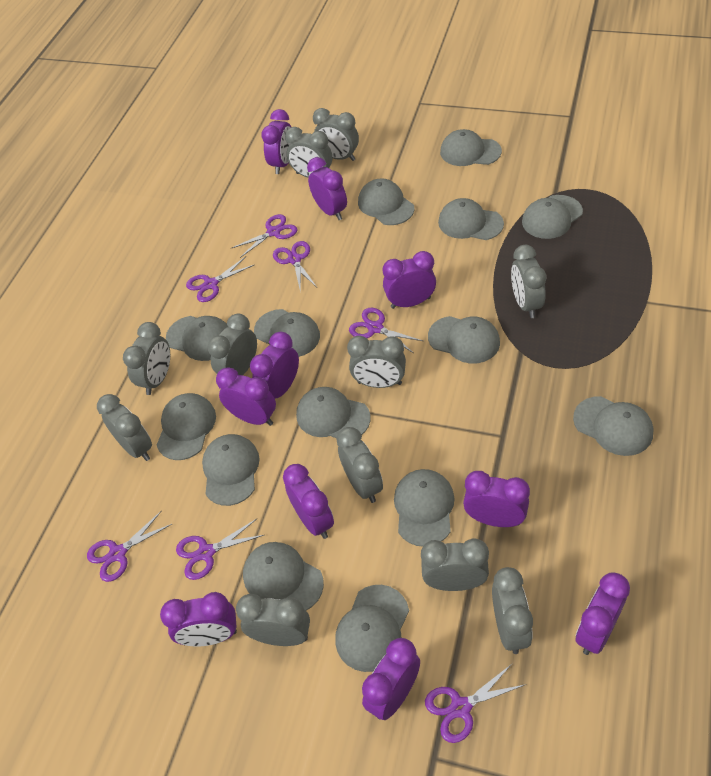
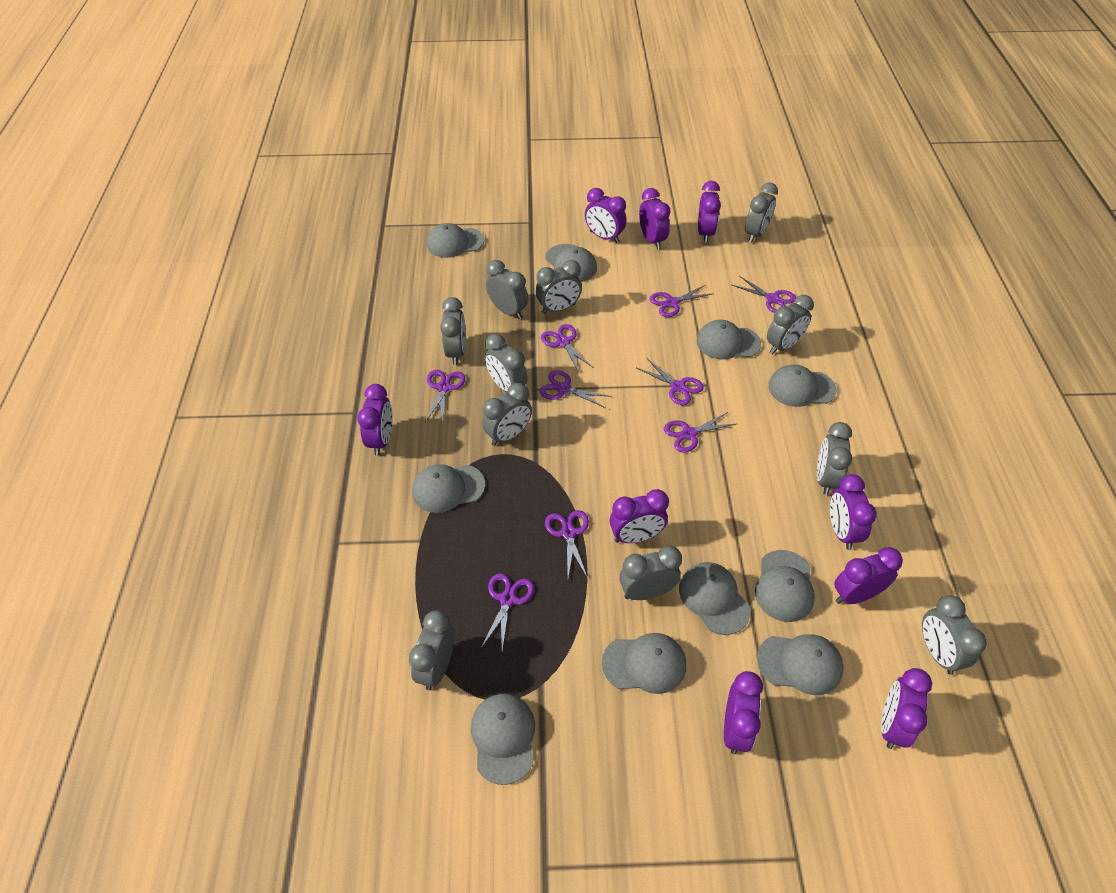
grey cap: [157,393,216,460] [166,316,228,361] [202,434,260,506] [243,542,324,611] [254,309,320,357] [296,387,370,438] [335,585,409,672] [358,178,415,225] [394,469,455,547] [428,316,500,364] [438,198,504,240] [440,129,502,166] [522,195,583,239] [573,396,654,456] = 14 -> [412,464,485,513] [427,223,484,258] [471,694,535,785] [545,244,597,282] [602,633,686,694] [679,562,751,635] [696,320,761,360] [755,550,815,622] [757,634,844,695] [768,364,837,407] = 10
purple clock: [160,592,237,647] [216,367,276,426] [250,332,299,399] [261,109,291,174] [283,464,334,539] [307,157,347,220] [362,638,420,720] [383,251,436,309] [463,471,530,527] [576,572,630,655] = 10 -> [357,384,393,456] [585,188,627,243] [610,489,669,543] [639,188,671,249] [698,181,721,243] [724,671,763,754] [830,474,877,550] [834,547,903,604] [881,668,932,749] = 9
purple scissors: [87,510,172,582] [176,519,264,580] [186,256,254,302] [232,214,297,258] [273,241,317,293] [349,308,423,353] [425,663,526,743] = 7 -> [425,370,465,422] [481,573,534,651] [540,370,612,408] [541,324,594,373] [545,510,589,578] [637,358,704,405] [649,285,712,317] [664,412,736,453] [732,276,796,313] = 9

